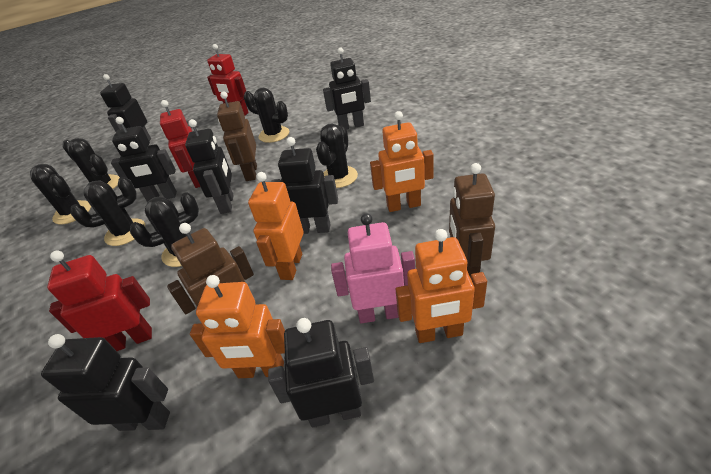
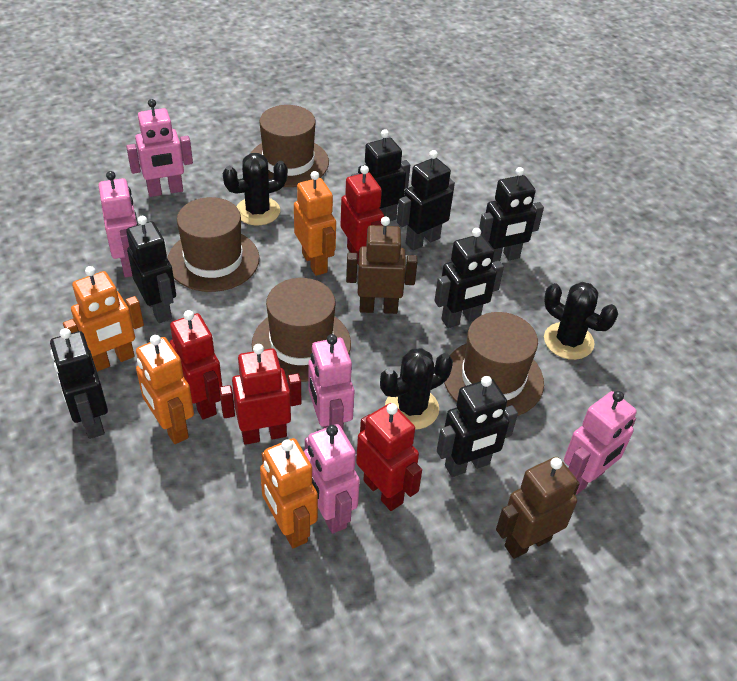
black cactus: [30,164,91,224] [63,138,120,189] [71,177,145,246] [130,192,199,267] [244,88,289,143] [316,123,358,188] = 6 -> [223,153,288,225] [380,348,453,430] [544,282,618,360] = 3
brown hat: none = 0 -> [167,197,259,292] [251,105,329,187] [252,278,351,382] [444,312,544,416] = 4
brown robot: [167,223,254,314] [217,91,257,181] [449,163,495,277] = 3 -> [346,216,418,314] [496,457,580,559] = 2
pink robot: [331,213,415,323] = 1 -> [98,171,138,277] [126,99,193,197] [304,424,360,534] [308,334,354,429] [564,391,637,495] = 5
red robot: [47,251,152,351] [160,100,201,188] [207,44,249,115] = 3 -> [170,310,222,420] [219,344,301,445] [340,165,384,265] [356,403,422,511] = 4

